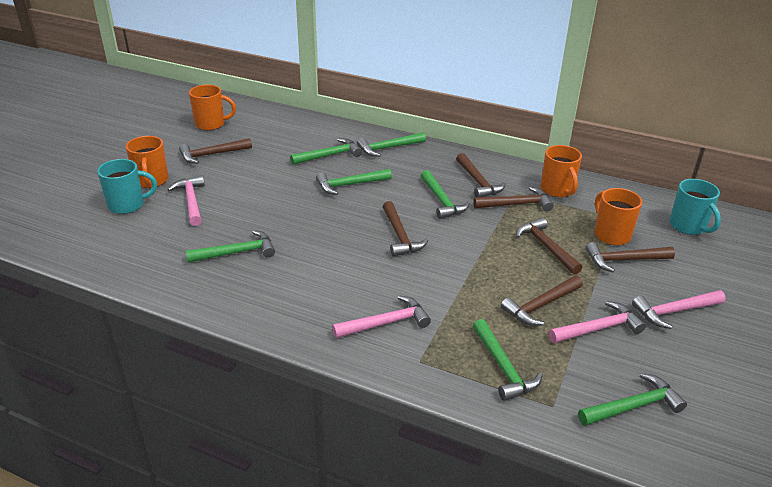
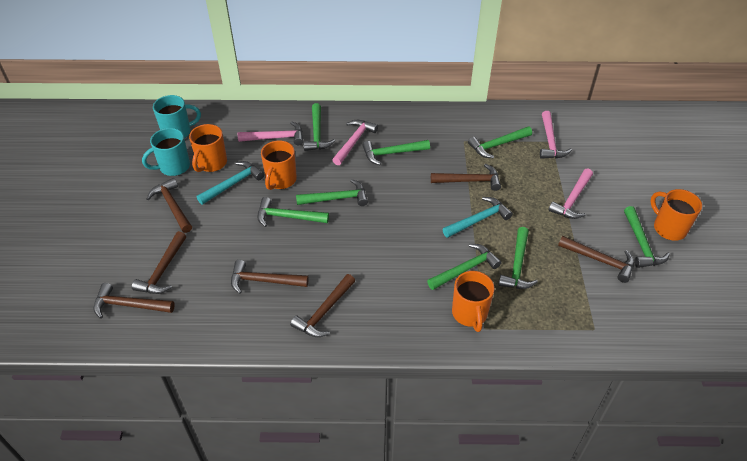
green hammer: [186,230,275,263] [290,138,362,165] [316,169,392,195] [357,132,426,157] [421,170,470,219] [473,319,542,401] [578,373,687,426] = 7 -> [257,197,329,227] [296,179,368,206] [304,103,335,151] [362,140,430,165] [427,244,502,290] [468,126,532,158] [498,227,538,289] [624,206,670,268] = 8
turquoise hammer: none = 0 -> [197,161,264,205] [442,197,513,238] = 2

